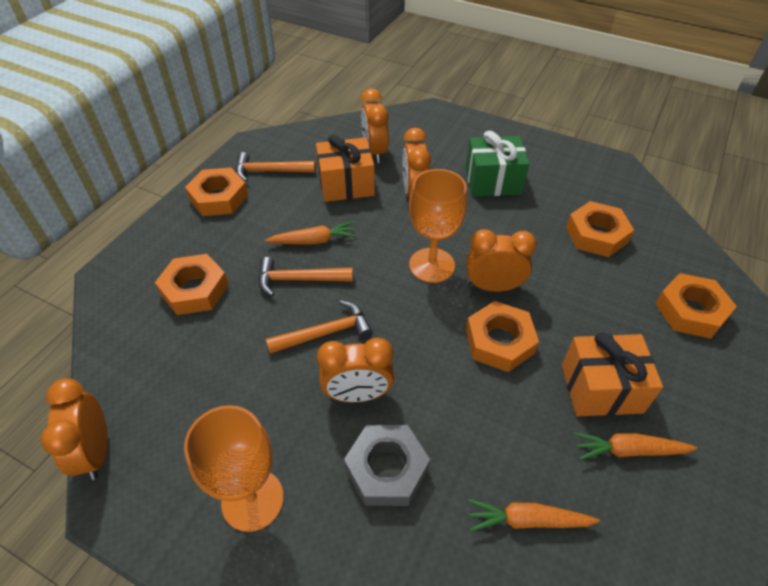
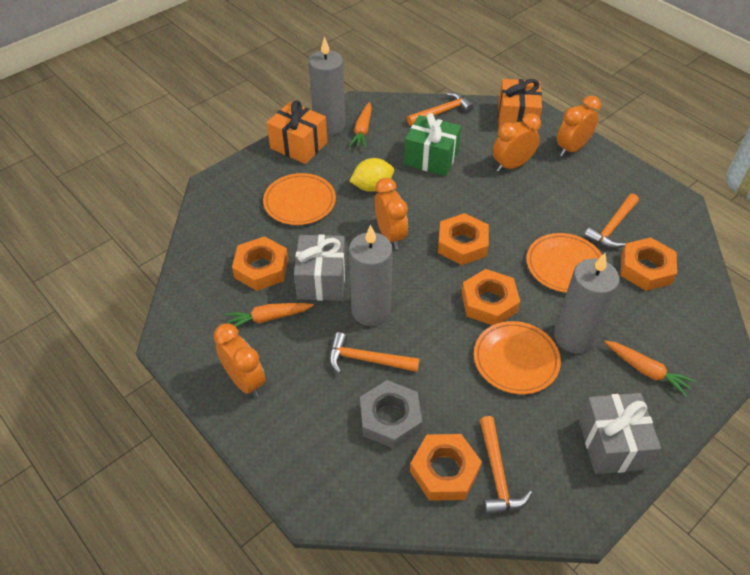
grey candle: none = 0 -> [309,36,346,135] [349,225,393,326] [554,253,619,353] = 3
grey gift: none = 0 -> [294,234,346,301] [579,393,661,474] = 2
orange clock: [41,378,108,480] [317,338,394,402] [361,88,389,163] [403,128,431,198] [466,229,537,292] = 5 -> [213,323,265,397] [374,178,408,249] [493,114,541,172] [557,95,601,157] = 4
orange goblet: [184,405,284,532] [409,169,467,283] = 2 -> none = 0
orange hammer: [235,152,315,182] [258,257,353,296] [266,301,373,354] = 3 -> [329,332,420,374] [407,92,474,126] [480,416,532,515] [584,194,639,248] = 4
orange plate: none = 0 -> [263,173,336,225] [474,321,561,394] [526,233,602,293] = 3
yellow lemon: none = 0 -> [349,158,394,192] = 1

